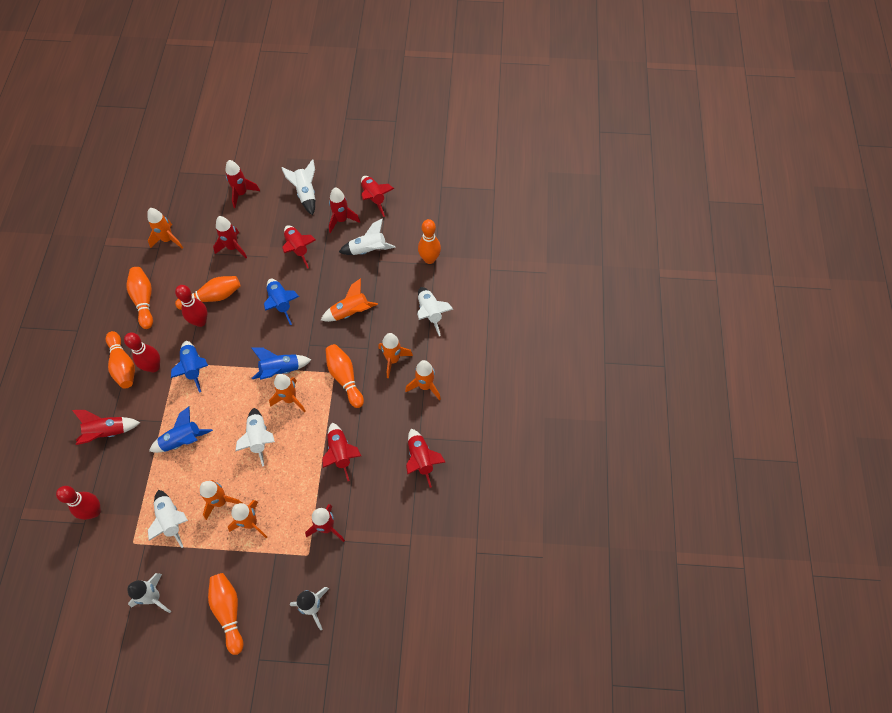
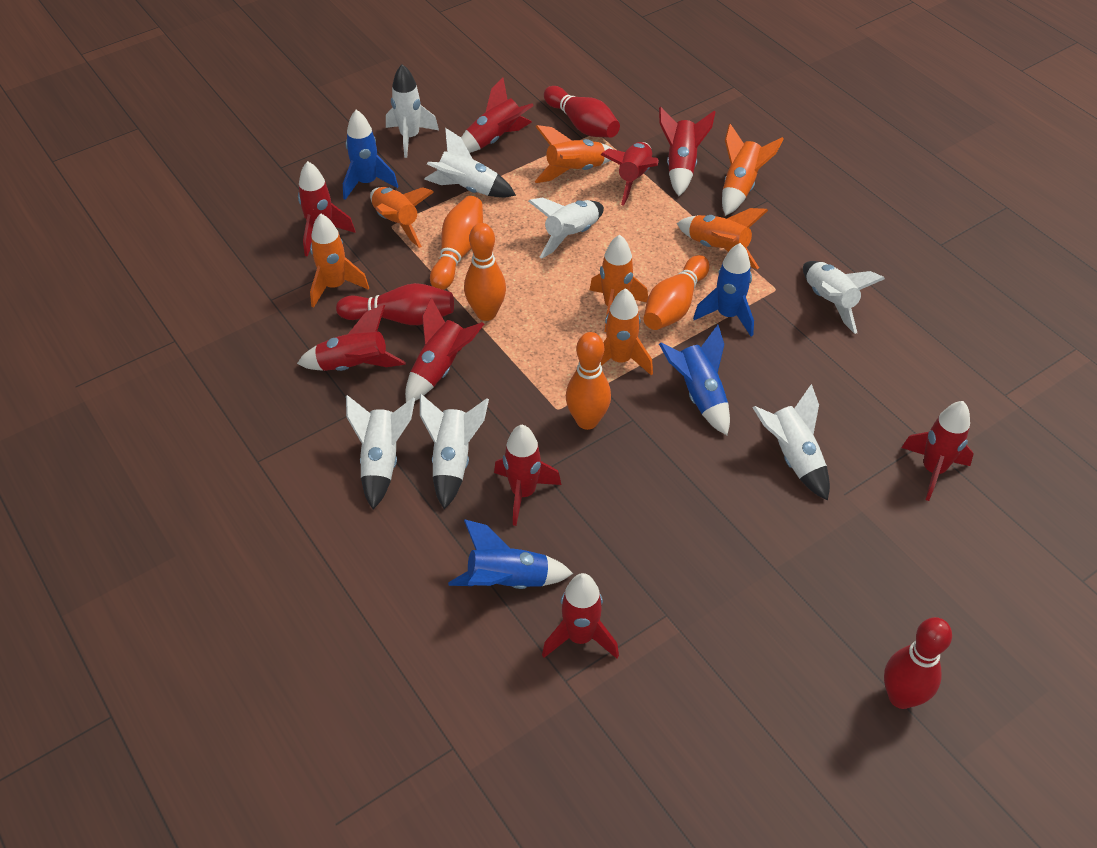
orange bowling pin: [106,331,135,388] [127,267,153,329] [175,276,241,310] [208,573,243,655] [325,344,364,408] [418,219,441,264] = 6 -> [430,196,483,290] [464,223,506,321] [566,332,611,430] [643,255,709,330] = 4

